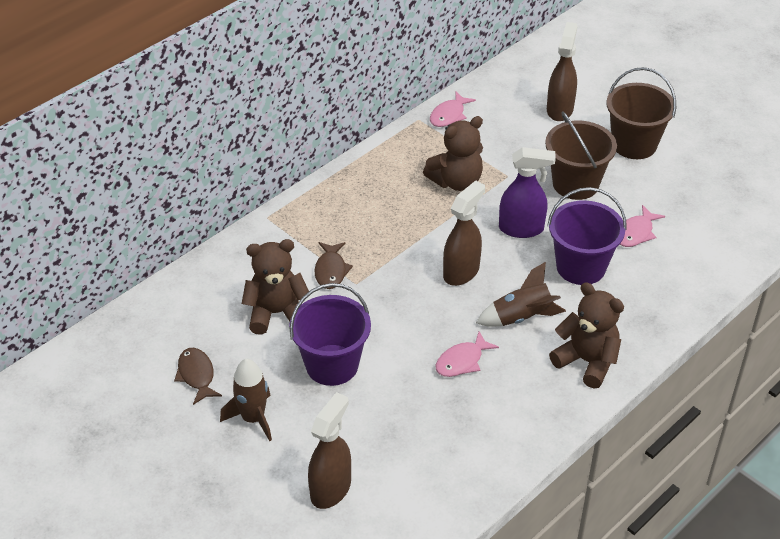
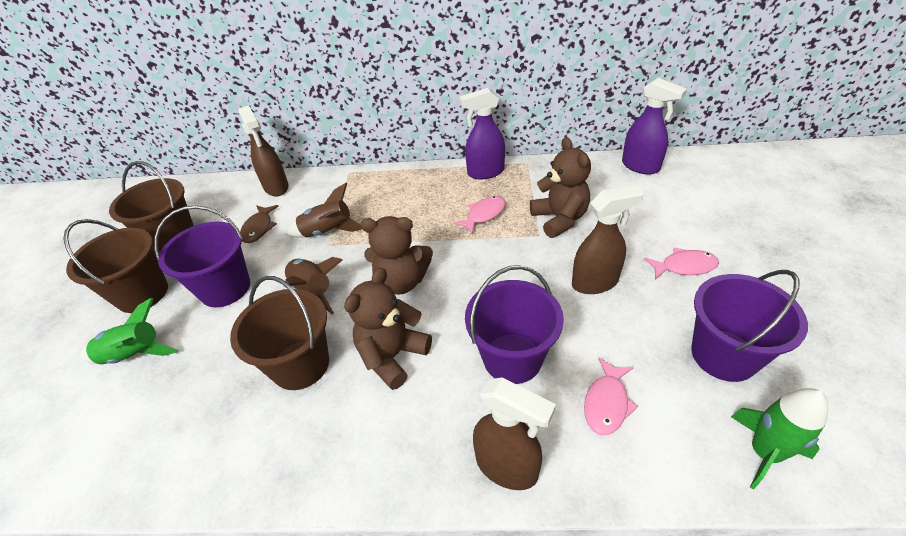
brown bucket: [545,111,617,200] [606,67,676,159] = 2 -> [63,219,168,313] [109,161,194,253] [230,276,329,390] = 3
brown fish: [174,348,222,405] [315,242,353,289] = 2 -> [240,205,278,243] = 1
green rocket: none = 0 -> [81,298,179,364] [731,388,828,490] = 2
purple bucket: [289,283,371,386] [547,187,627,285] = 2 -> [154,205,250,308] [465,265,564,384] [691,270,808,382] = 3
purple spray bottle: [499,147,556,238] = 1 -> [459,88,505,179] [622,78,687,175] = 2

